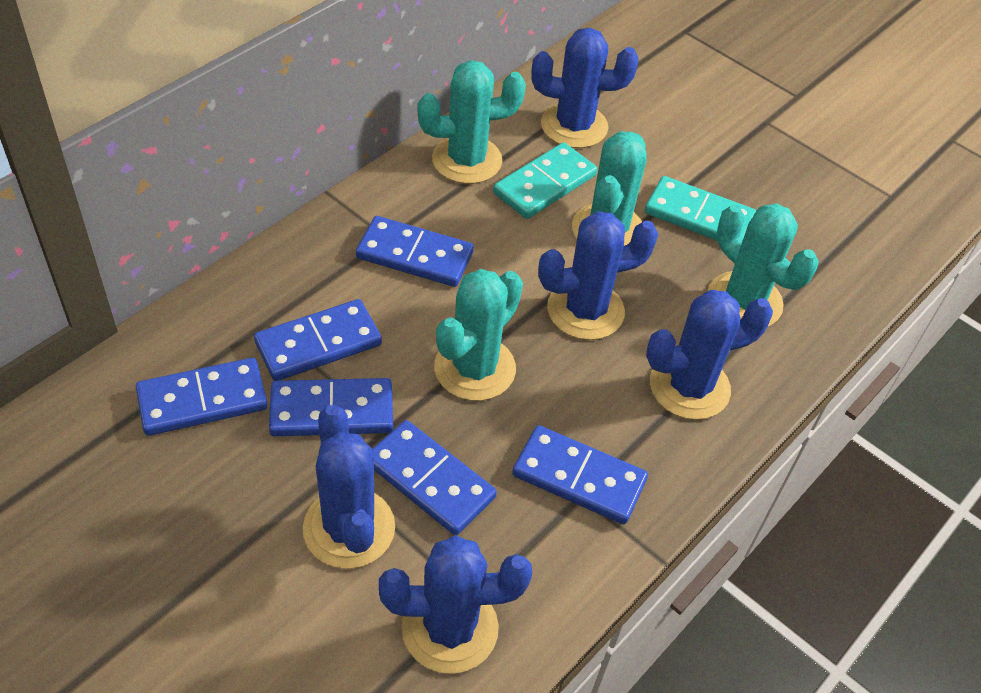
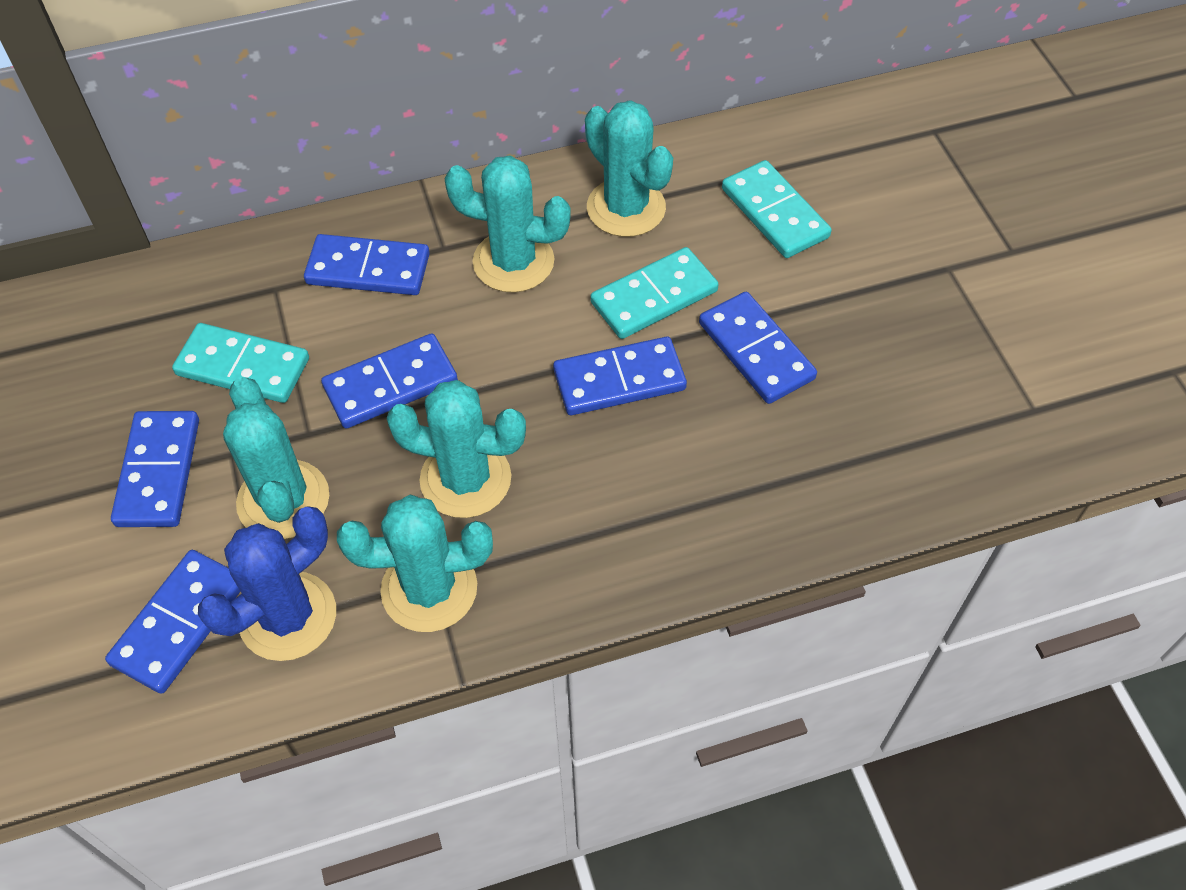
blue cactus: [303,405,395,569] [379,535,532,674] [531,28,638,148] [538,211,658,340] [646,290,773,420] = 5 -> [198,506,336,661] = 1
turquoise cactus: [417,60,526,184] [434,269,523,401] [572,131,647,246] [708,203,818,327] = 4 -> [223,376,329,539] [337,495,493,632] [387,380,526,518] [445,156,571,293] [585,100,673,237] = 5
turquoise domino: [493,142,597,219] [645,176,756,240] = 2 -> [172,323,309,403] [590,247,719,339] [722,160,832,258] = 3

